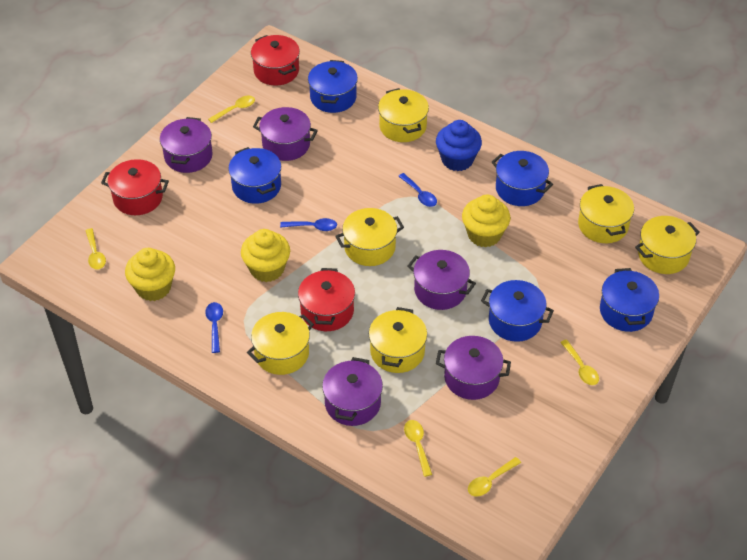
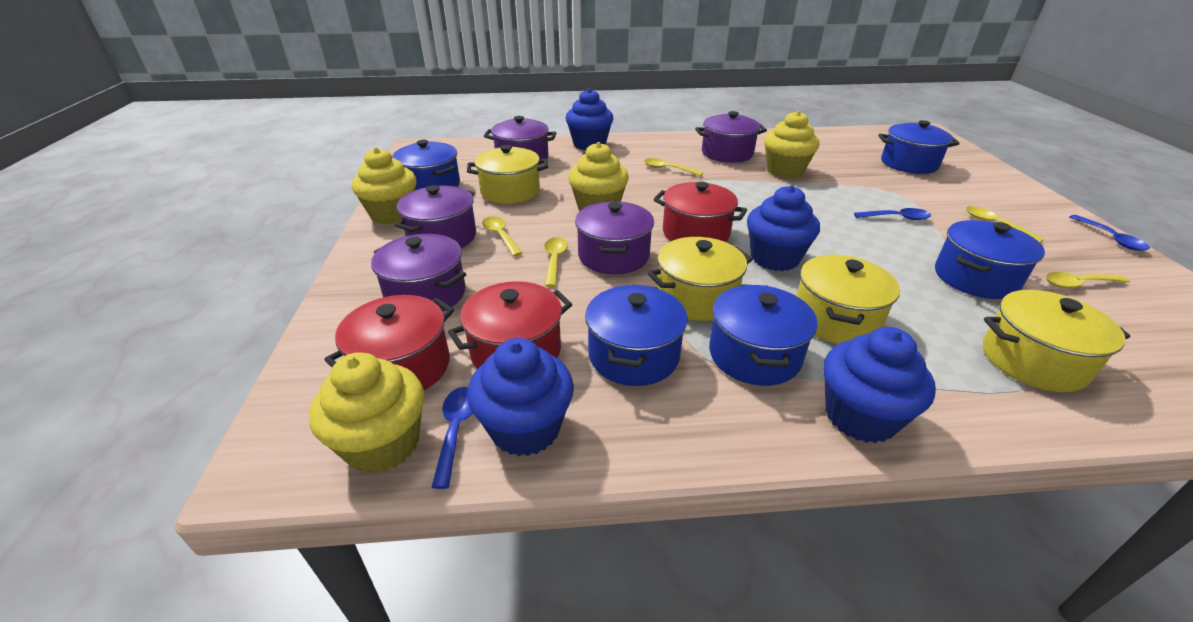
blue cupcake: [436,120,482,171] = 1 -> [467,338,574,456] [566,88,613,150] [747,185,820,271] [823,327,936,443] = 4
yellow cupcake: [125,248,175,301] [241,229,290,282] [462,194,510,247] = 3 -> [309,352,424,474] [352,147,416,225] [568,142,629,211] [764,110,819,178] = 4
yellow pot: [247,312,314,375] [335,208,404,266] [369,307,427,373] [378,88,429,142] [578,184,634,243] [635,216,700,274] = 6 -> [467,145,548,204] [648,237,753,321] [796,255,900,344] [983,290,1131,392] = 4

